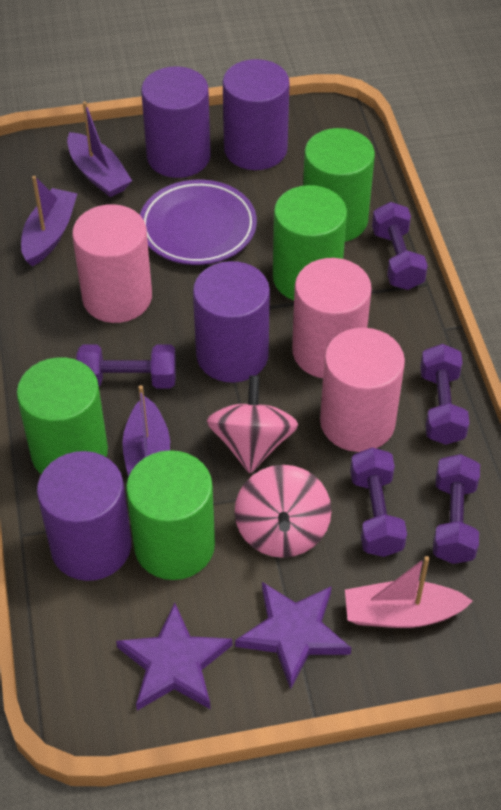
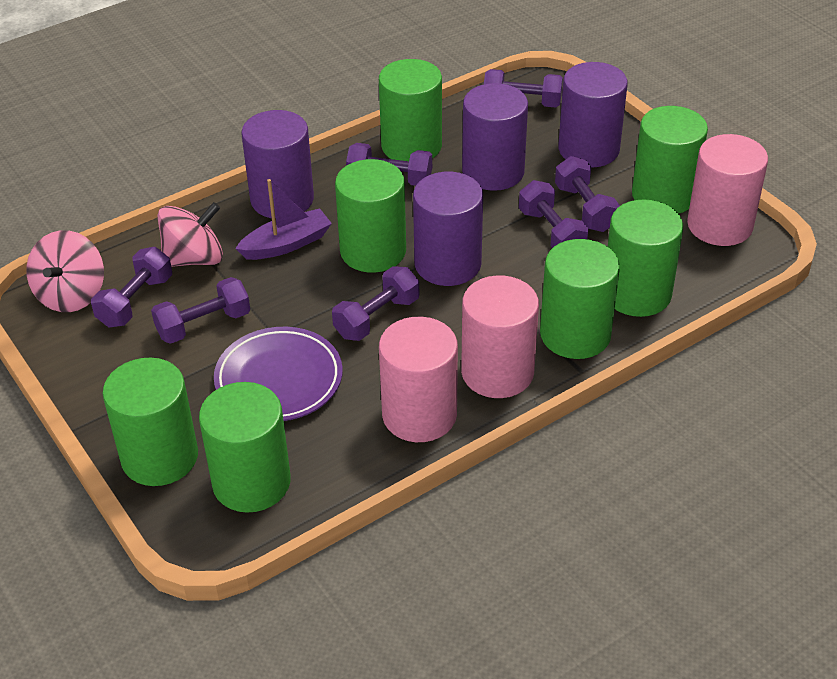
green cylinder: [17,357,108,474] [126,450,215,580] [273,185,347,300] [303,128,375,242] = 4 -> [103,357,198,486] [199,382,291,513] [335,159,406,272] [379,59,442,161] [540,239,620,359] [608,200,683,317] [632,106,708,214] = 7
pink boat: [345,556,472,628] = 1 -> none = 0
purple boat: [21,176,77,267] [67,101,132,197] [122,385,170,477] = 3 -> [235,179,332,260] = 1
purple dumbbell: [76,345,176,389] [350,447,407,557] [372,202,428,290] [420,344,469,445] [433,454,480,564] = 5 -> [91,247,172,328] [151,277,250,344] [332,266,419,341] [346,143,432,186] [484,69,563,108] [519,180,588,248] [555,156,620,232] = 7
purple star: [116,603,232,711] [235,582,351,689] = 2 -> none = 0

